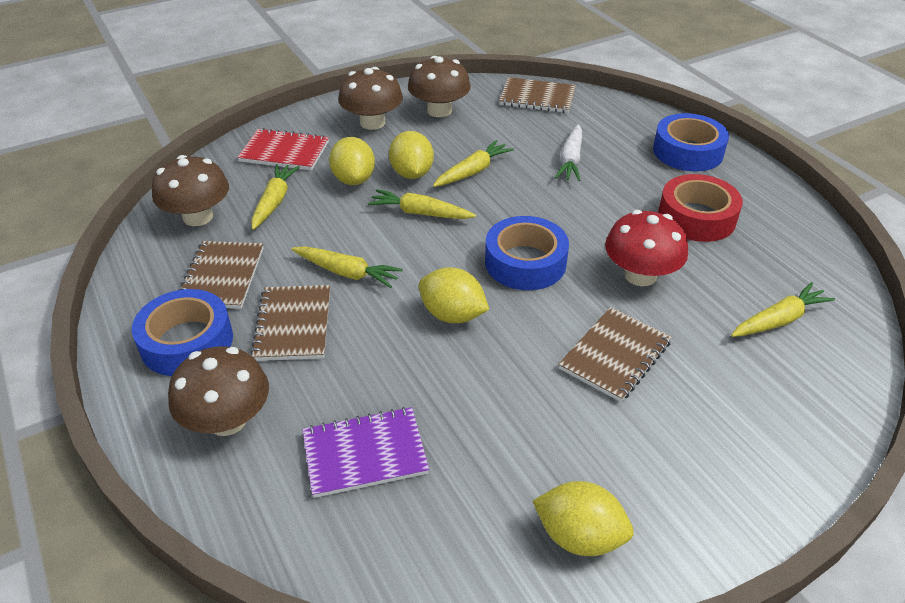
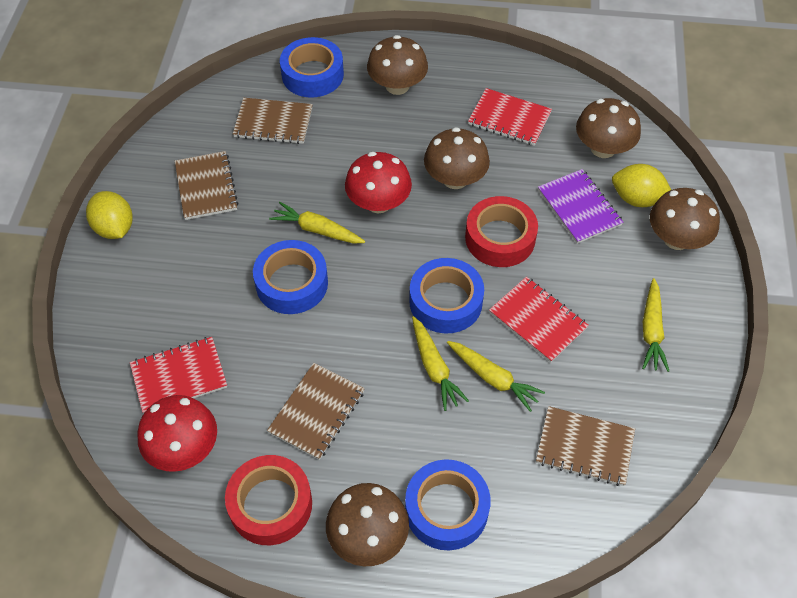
blue tape: [132,289,233,376] [485,216,569,290] [653,113,729,171] = 3 -> [253,240,328,314] [280,37,344,98] [405,459,491,550] [409,258,484,333] = 4
brown mushroom: [152,155,229,226] [168,346,269,436] [338,67,403,130] [408,56,471,117] = 4 -> [326,483,409,566] [367,35,428,95] [424,127,490,189] [576,98,641,158] [650,188,720,250] = 5
red mushroom: [605,210,688,286] = 1 -> [137,395,217,472] [345,152,412,213] = 2
red notebook: [238,128,329,170] = 1 -> [130,337,227,413] [468,88,552,146] [489,276,589,363] = 3
red tape: [658,174,743,242] = 1 -> [225,455,312,545] [465,196,538,267] = 2
white carrot: [555,124,582,181] = 1 -> none = 0
yellow carrot: [251,164,300,230] [291,246,403,288] [368,189,476,219] [433,140,514,187] [731,282,835,337] = 5 -> [269,202,365,244] [412,316,469,411] [447,341,545,412] [642,278,669,372] = 4
yellow lemon: [329,137,375,185] [389,131,434,179] [418,267,489,323] [533,481,634,556] = 4 -> [86,191,133,239] [612,164,671,207] = 2

